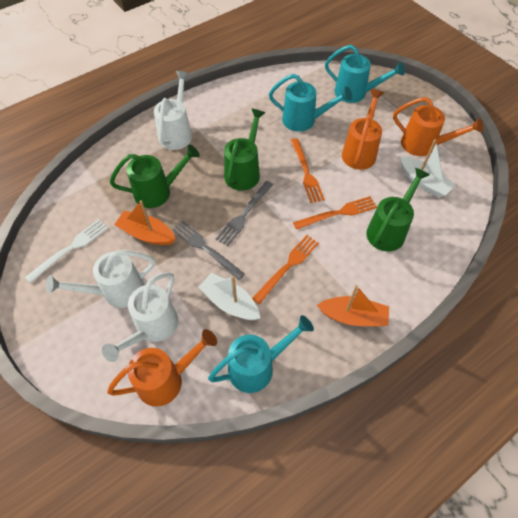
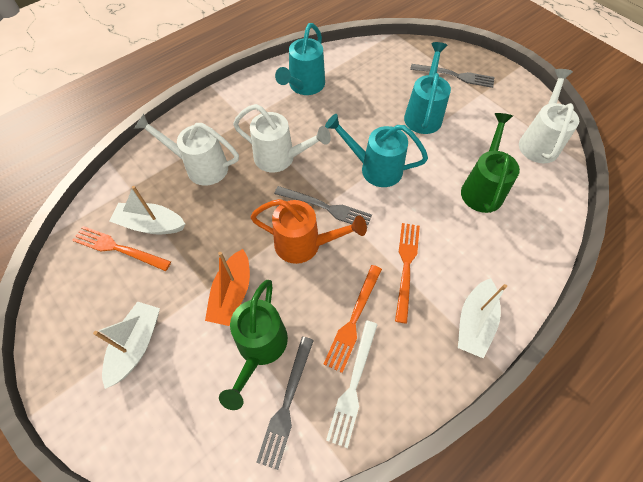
green watering can: [110,144,200,208] [224,109,265,191] [366,168,430,251] = 3 -> [219,280,288,410] [461,113,520,213] = 2
grey fork: [172,221,245,280] [215,181,273,246] = 2 -> [256,337,314,470] [274,186,372,227] [410,64,495,88] = 3
orange boat: [114,200,176,245] [317,285,389,326] = 2 -> [205,249,250,326] = 1
orange watering can: [107,329,217,407] [342,89,384,170] [393,97,483,156] = 3 -> [251,199,367,264] = 1
white boat: [198,273,260,320] [400,139,456,198] = 2 -> [93,301,160,389] [110,186,185,234] [458,278,507,359] = 3

